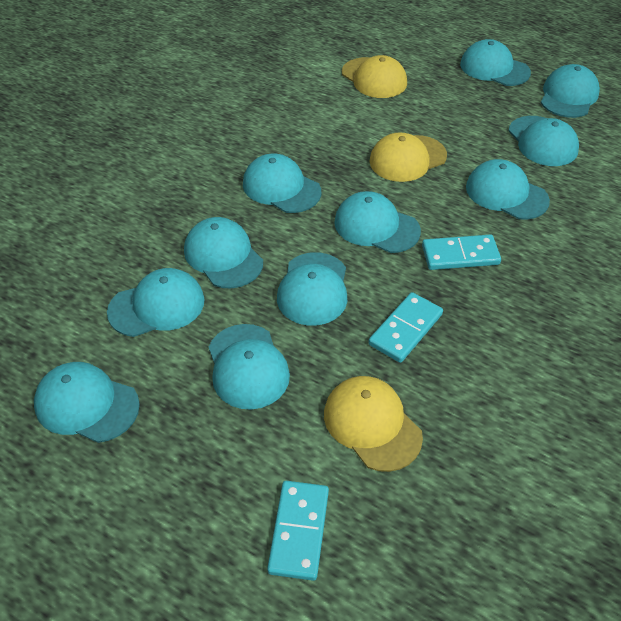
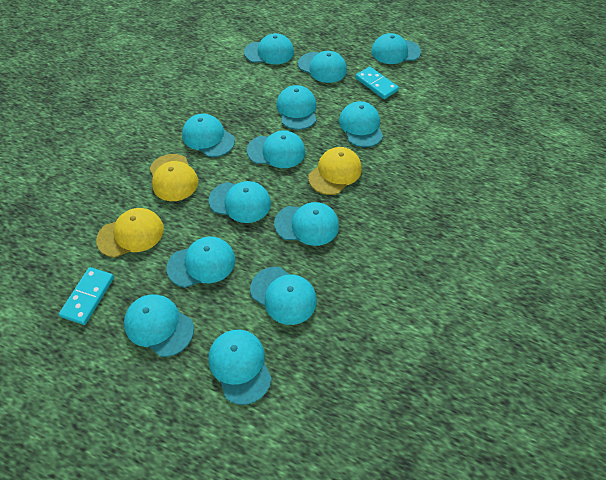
turquoise cap: [34,362,140,443] [107,268,205,337] [184,217,263,288] [209,324,290,410] [243,154,321,213] [277,252,347,326] [334,191,421,253] [460,39,531,86] [466,159,550,220] [508,116,579,166] [541,64,600,118] = 11 -> [124,294,194,357] [166,237,235,288] [182,114,235,157] [208,330,272,405] [209,181,271,223] [244,33,294,64] [247,130,305,168] [250,267,317,325] [274,202,339,246] [276,85,316,130] [298,51,347,83] [339,101,383,147] [371,33,421,64] = 13
turquoise domino: [267,481,329,581] [368,292,443,363] [422,234,501,270] = 3 -> [59,267,114,325] [355,66,399,99] = 2

